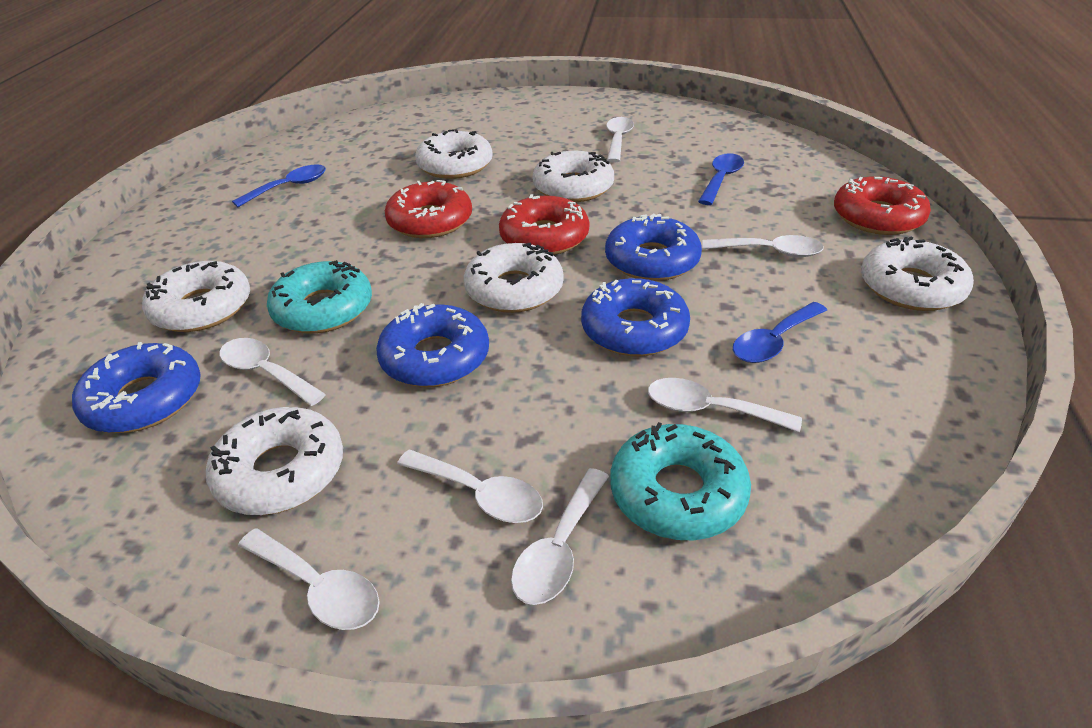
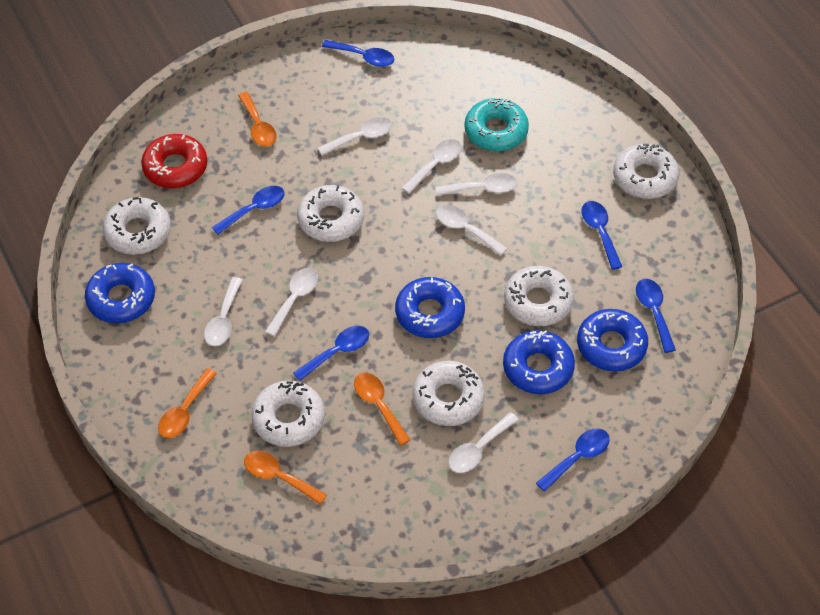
blue spoon: [232,164,326,207] [698,153,744,205] [733,302,827,363] = 3 -> [212,186,284,235] [293,326,369,381] [322,40,394,67] [536,428,610,492] [582,201,622,270] [636,279,676,353] = 6
orange spoon: none = 0 -> [158,368,217,438] [238,92,277,147] [244,451,327,505] [354,373,411,446] = 4
red donut: [385,180,472,238] [499,194,589,255] [834,177,931,235] = 3 -> [141,134,207,188] = 1
turquoise donut: [267,260,372,334] [611,422,751,540] = 2 -> [464,98,529,151] = 1

